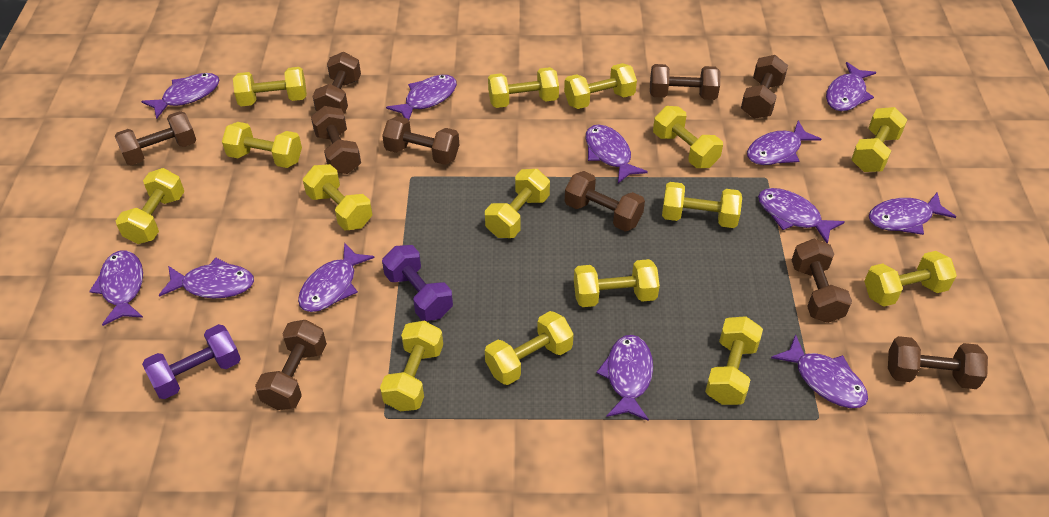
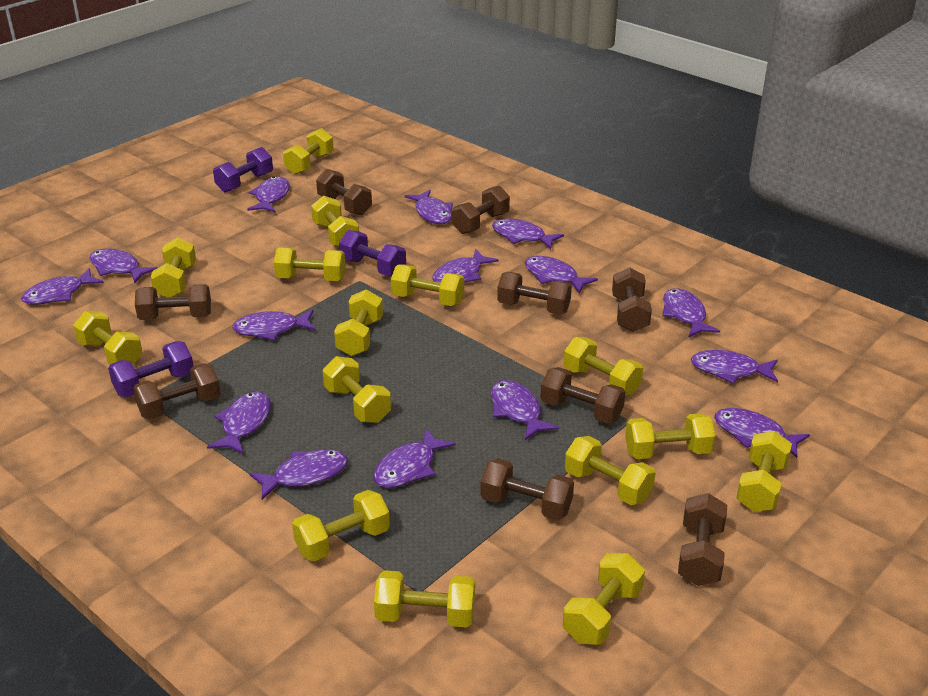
brown dumbbell: [115,111,196,165] [255,320,327,410] [311,106,361,174] [313,52,361,113] [382,116,459,165] [565,171,645,231] [650,64,720,100] [741,55,788,119] [792,239,852,323] [888,336,988,389] = 10 -> [133,363,221,420] [135,284,211,320] [316,169,372,215] [452,186,510,234] [480,458,574,520] [497,272,572,315] [540,367,625,424] [612,267,652,332] [678,493,727,586] = 9
purple dumbbell: [142,324,241,399] [382,245,453,321] = 2 -> [108,341,193,397] [213,147,273,192] [339,230,406,276] = 3
purple fish: [89,250,143,326] [141,73,219,119] [159,258,254,298] [298,242,375,312] [386,75,457,120] [586,125,648,183] [596,335,653,421] [747,121,821,165] [758,188,845,243] [771,334,868,408] [826,62,876,111] [869,192,956,235] = 12 -> [21,268,104,305] [90,249,157,283] [207,392,271,454] [232,310,316,340] [247,176,290,213] [249,449,348,500] [373,428,456,488] [405,190,453,224] [432,249,499,283] [491,380,559,440] [492,219,564,249] [525,256,598,293] [662,288,720,337] [691,350,778,383] [714,408,810,458] = 15

